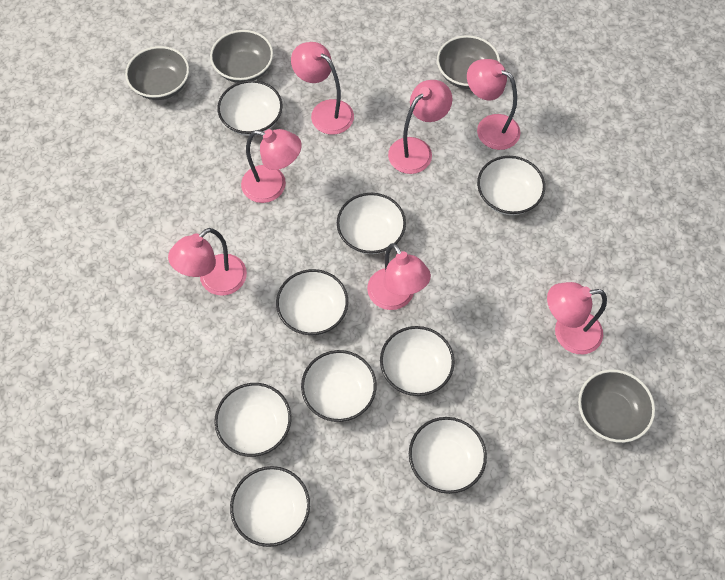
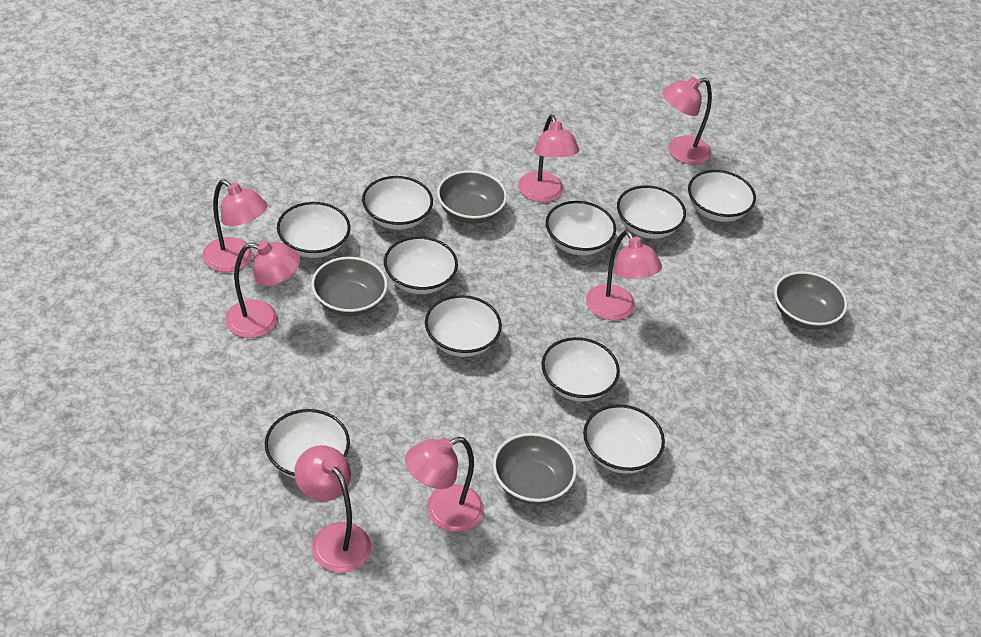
white bowl: [214,383,291,457] [217,80,283,136] [230,466,310,547] [276,269,348,335] [301,350,377,422] [337,193,406,254] [380,326,455,396] [409,417,487,494] [477,156,545,215] = 9 -> [265,409,350,478] [277,202,350,258] [362,176,433,230] [384,236,458,294] [425,295,502,357] [542,337,620,402] [546,201,616,255] [583,404,665,474] [617,186,686,239] [688,170,756,222] = 10

